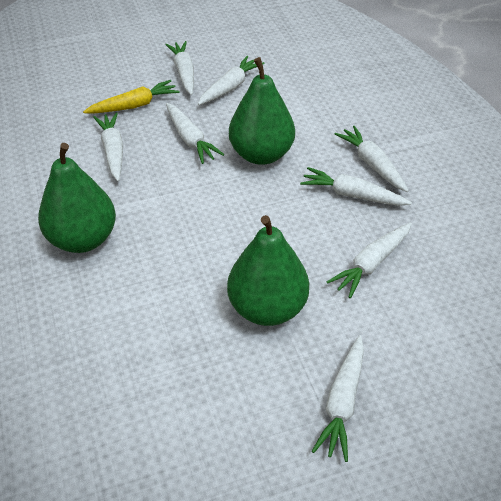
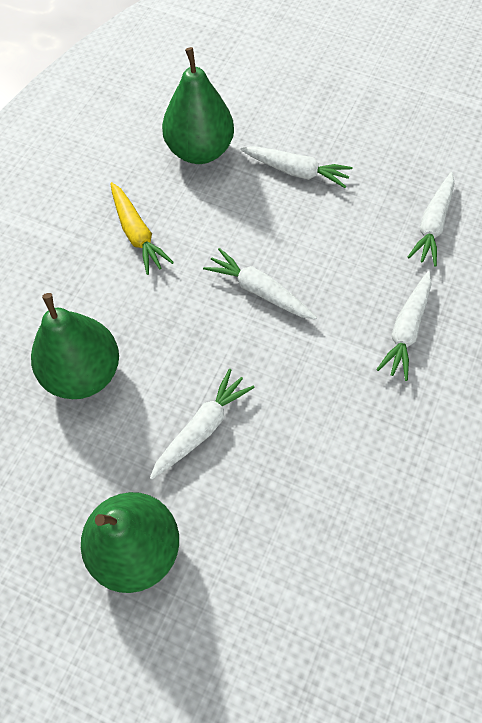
white carrot: [93,113,123,181] [165,41,194,95] [166,103,224,164] [198,56,265,105] [300,167,412,206] [312,335,364,462] [327,223,412,298] [335,126,409,192] = 8 -> [150,369,254,480] [203,248,317,319] [240,146,353,188] [376,271,431,381] [408,172,454,267] = 5

